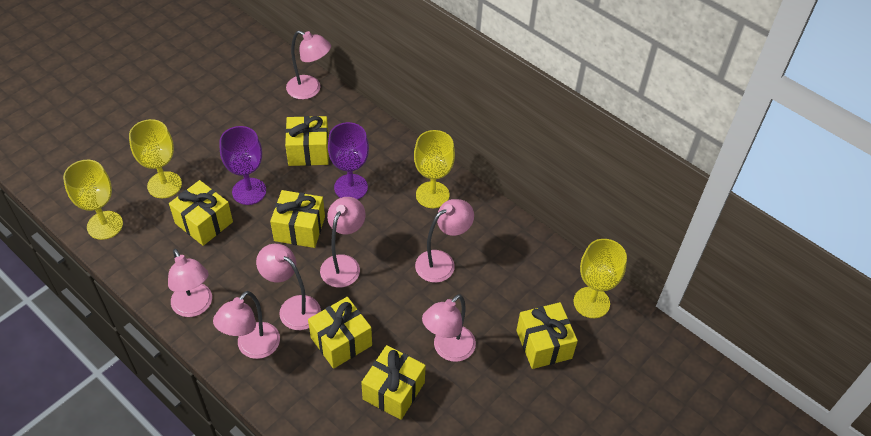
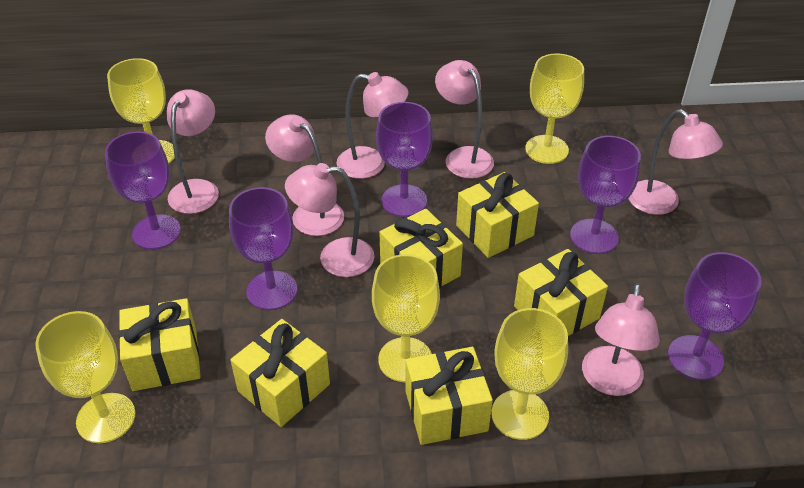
purple goblet: [220,126,266,205] [328,122,369,200] = 2 -> [105,132,181,250] [229,187,297,310] [376,102,433,217] [570,136,641,254] [668,252,762,380] = 5
yellow goblet: [63,160,123,240] [129,119,182,198] [414,130,455,208] [574,239,627,318] = 4 -> [35,311,136,443] [107,58,175,164] [372,254,440,382] [491,308,568,440] [525,53,584,164] = 5

